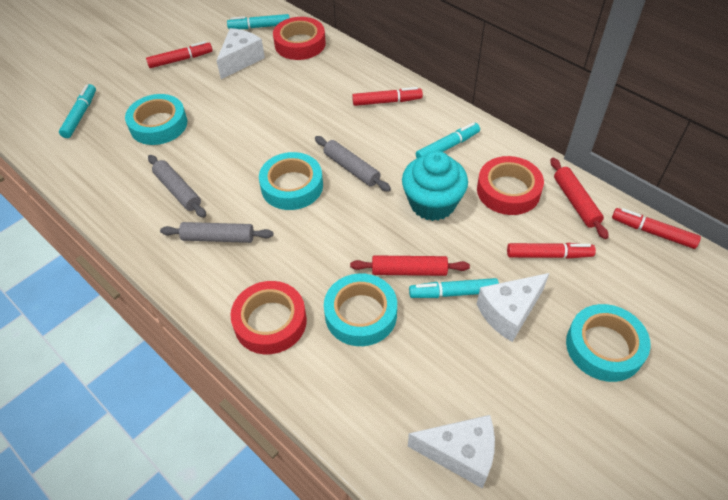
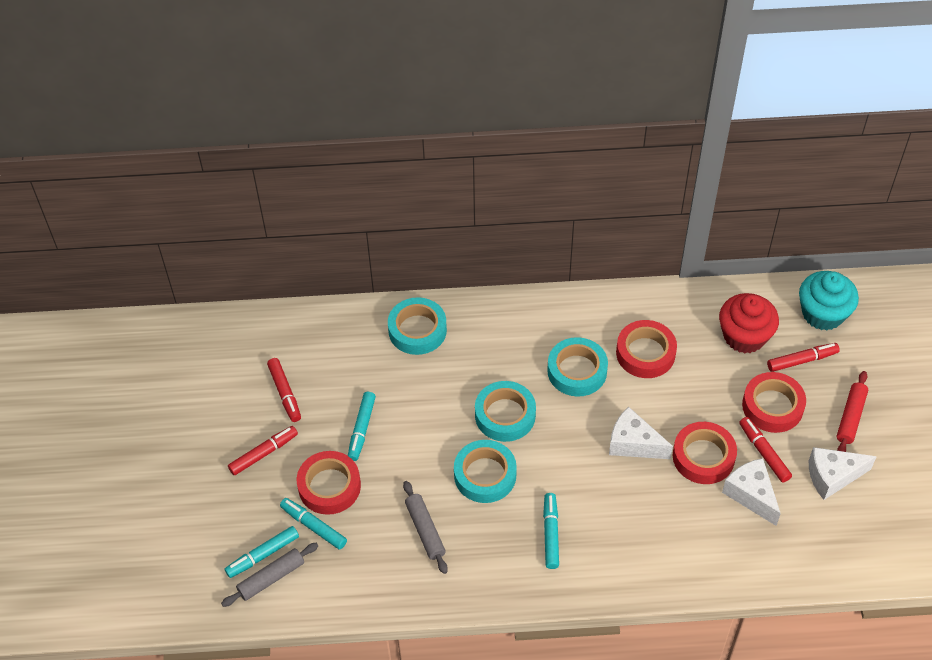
grey rolling pin: [148,155,206,218] [160,222,273,243] [315,136,391,192] = 3 -> [221,543,318,607] [403,481,448,574] = 2
red cupcake: none = 0 -> [719,293,779,353] = 1
red rolling pin: [350,255,470,276] [550,158,609,239] = 2 -> [837,371,868,452] = 1
red tape: [231,281,307,354] [273,17,326,60] [477,156,544,215] = 3 -> [297,451,361,515] [616,320,677,378] [673,422,737,484] [742,372,806,433] = 4

